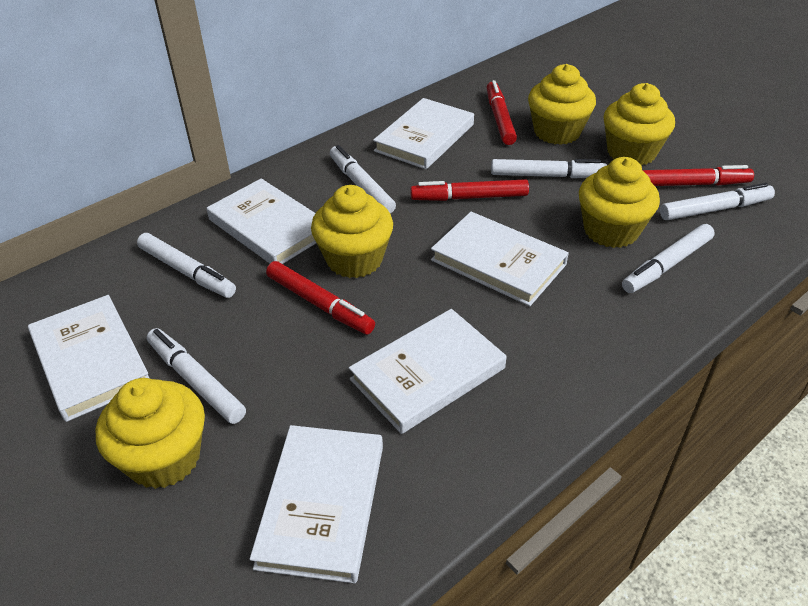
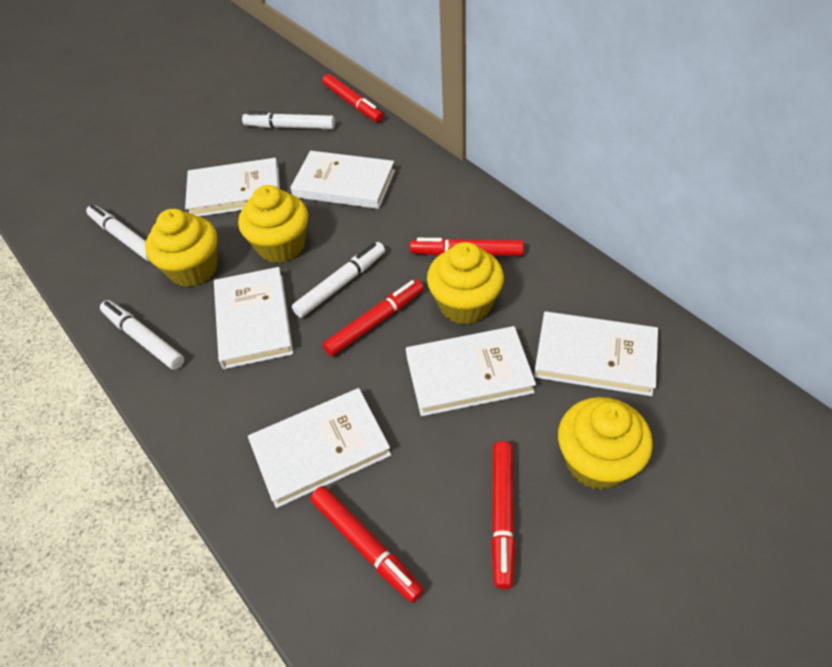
red marker: [266,261,375,334] [410,179,529,201] [487,80,517,145] [643,165,754,186] = 4 -> [310,486,424,603] [322,74,384,123] [322,279,424,357] [410,238,524,256] [491,441,516,589] = 5
white marker: [137,233,236,298] [147,328,246,424] [330,145,396,213] [491,159,607,178] [622,224,715,293] [660,183,775,220] = 6 -> [86,204,150,261] [100,300,184,370] [242,111,335,129] [292,242,385,318] = 4
yellow cupcake: [96,378,205,489] [311,185,393,278] [528,64,596,145] [579,157,660,248] [603,83,675,166] = 5 -> [145,209,217,287] [238,185,308,263] [427,242,504,325] [558,397,653,490] = 4

